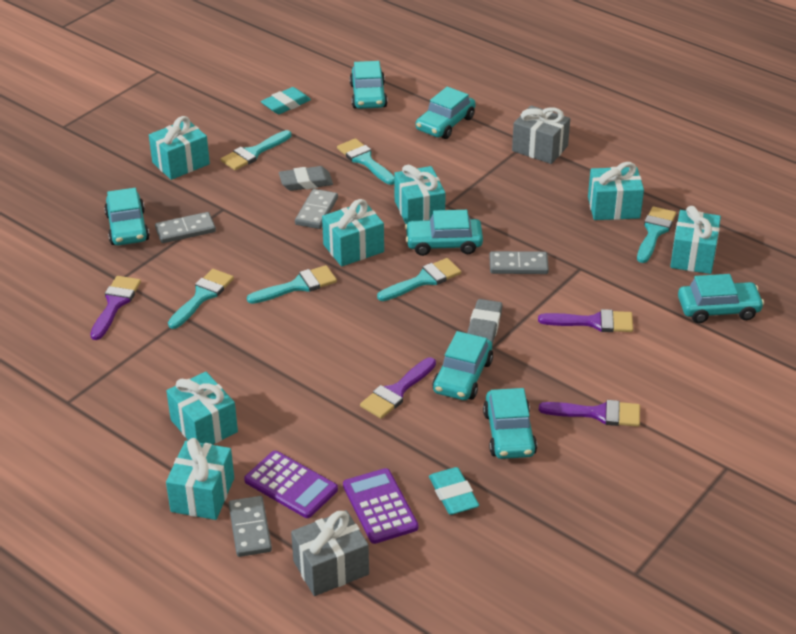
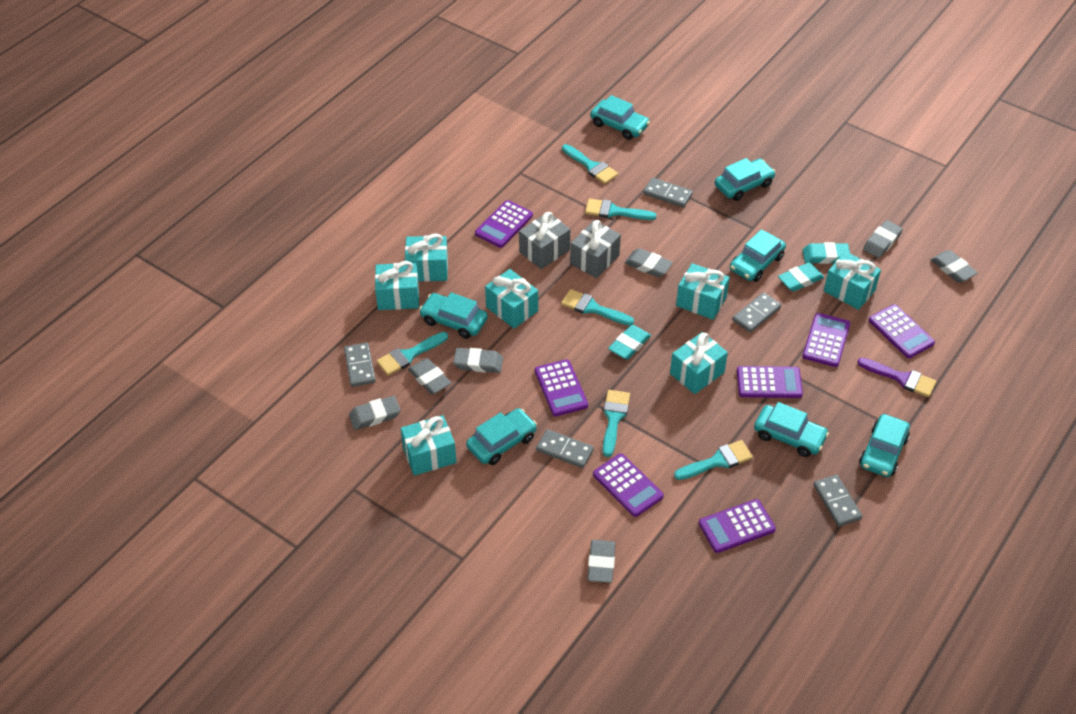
grey domino: [155,212,216,243] [229,496,272,557] [295,189,338,229] [489,251,549,274] = 4 -> [344,343,376,387] [536,429,594,468] [643,178,693,207] [733,292,781,332] [814,475,862,526] = 5
grey eraser: [279,166,333,191] [467,299,502,345] = 2 -> [349,396,401,430] [408,358,451,394] [453,348,503,373] [588,540,615,583] [625,248,673,277] [863,220,903,258] [931,250,978,282] = 7
purple brush: [90,276,141,340] [360,358,436,419] [538,309,633,332] [539,400,640,427] = 4 -> [857,358,937,397] = 1
purple calculator: [244,451,338,518] [343,468,418,544] = 2 -> [475,200,533,248] [535,359,588,416] [593,453,664,517] [699,499,776,553] [737,366,803,398] [803,313,851,367] [869,304,935,358] = 7
turquoise eraser: [261,87,311,114] [429,467,479,515] = 2 -> [608,325,651,360] [778,263,824,292] [803,242,850,264] = 3

